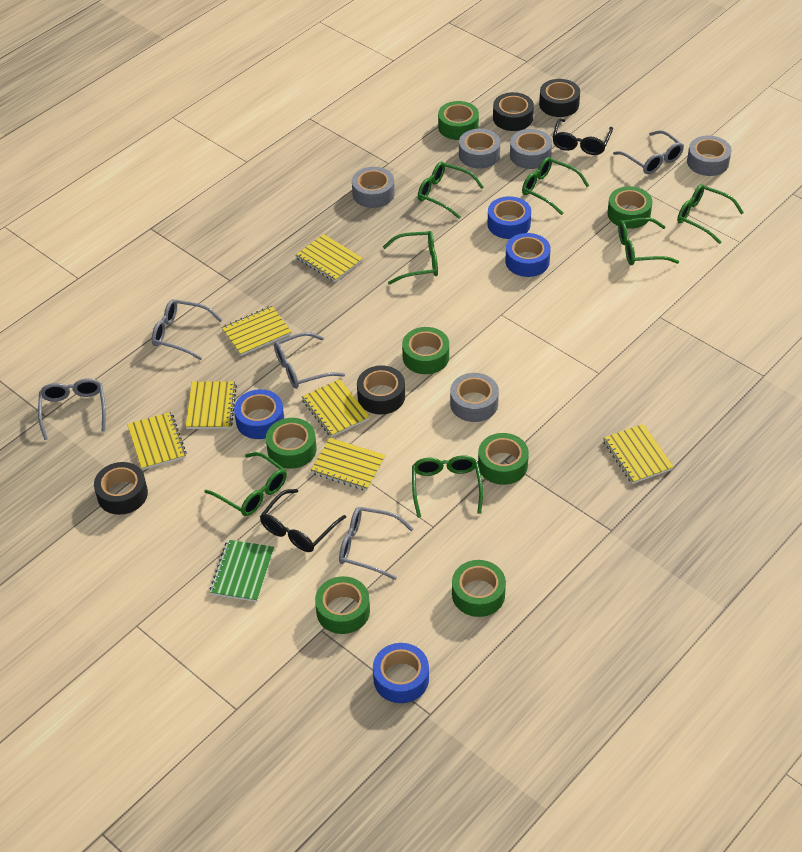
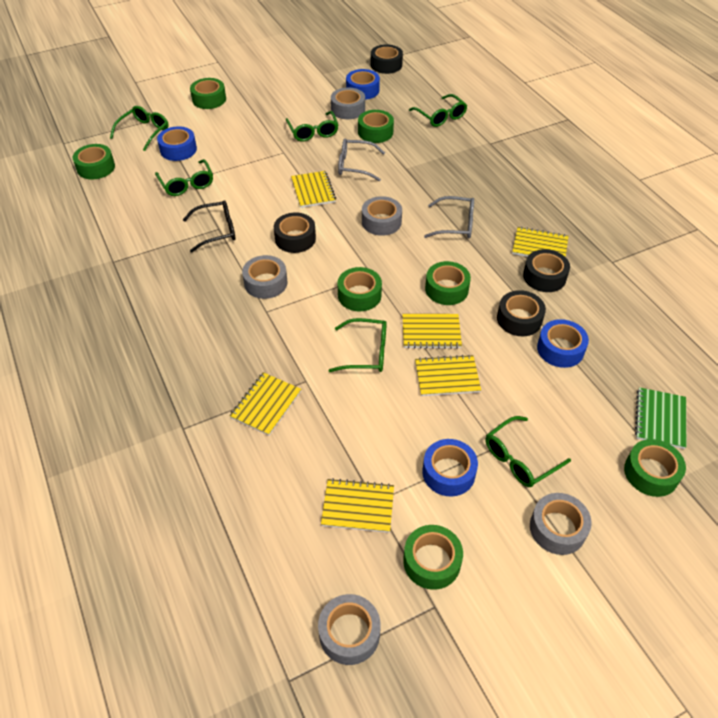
black glasses: [260,489,346,552] [553,118,613,155] = 2 -> [183,200,236,253] = 1
green glasses: [204,452,287,516] [383,231,438,285] [412,455,483,518] [418,162,484,219] [522,157,589,215] [618,217,679,265] [677,184,744,244] = 7 -> [110,106,169,151] [155,159,213,196] [286,111,338,142] [329,318,387,372] [409,94,467,127] [486,416,571,487] = 6
grey glasses: [38,378,106,440] [152,299,222,360] [274,332,345,389] [339,507,413,580] [613,130,684,174] = 5 -> [338,138,385,181] [424,196,474,238] = 2
yellow notebook: [127,412,187,470] [185,381,237,429] [221,306,292,356] [295,234,363,282] [302,379,370,437] [310,438,386,491] [603,424,673,484] = 7 -> [229,372,301,436] [291,171,336,208] [321,478,394,533] [402,314,462,349] [415,354,481,396] [512,227,569,257] = 6

